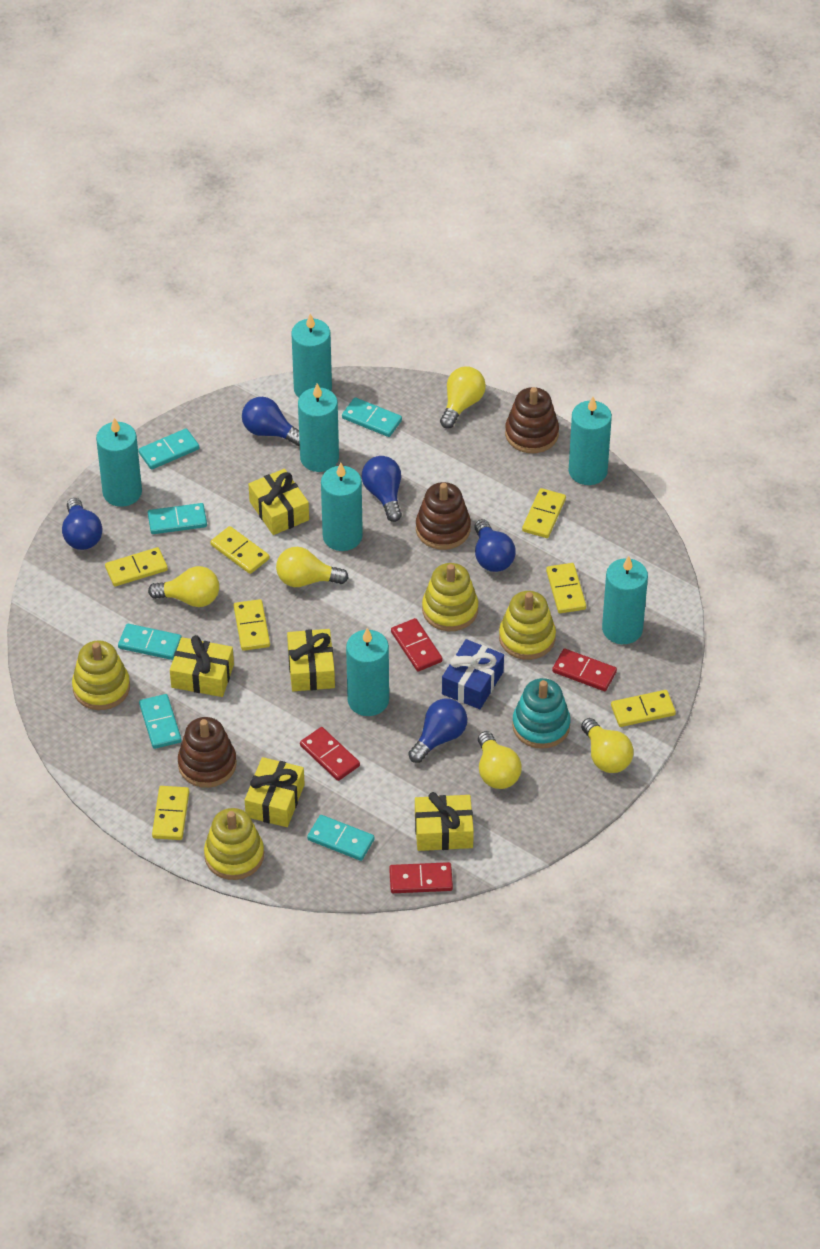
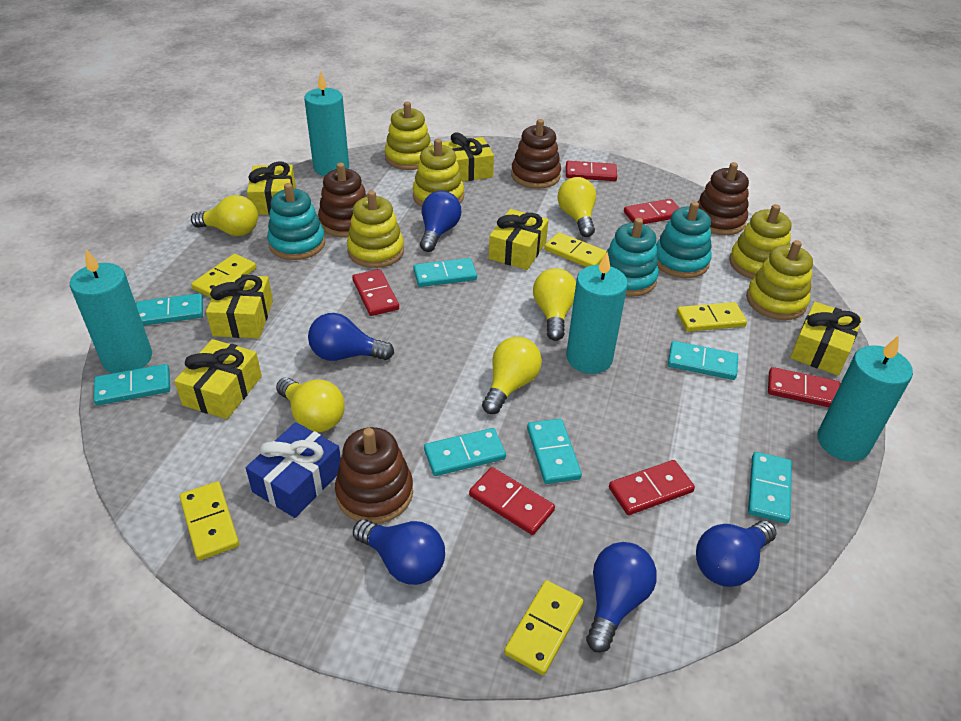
brown stacking toy: [178,717,237,788] [416,482,471,550] [505,387,559,453] = 3 -> [318,163,367,237] [335,427,413,524] [511,119,561,189] [697,162,749,235] = 4
red domino: [300,727,360,781] [389,862,453,893] [391,618,443,671] [552,648,617,691] = 4 -> [352,269,399,316] [469,467,555,535] [566,161,617,181] [609,460,695,515] [624,199,680,224] [768,367,841,407] = 6
turquoise candle: [96,418,142,507] [291,314,332,398] [298,384,339,472] [321,462,363,551] [346,628,389,716] [569,397,612,485] [602,556,648,644] = 7 -> [70,249,152,373] [304,71,349,176] [566,252,628,374] [818,335,913,461] = 4
turquoise domino: [118,624,182,660] [138,428,199,470] [139,694,182,749] [148,503,207,534] [307,815,375,861] [342,397,402,437] = 6 -> [93,364,170,405] [136,293,203,326] [413,258,477,287] [424,428,506,476] [527,419,582,484] [668,341,738,380] [748,452,792,523] = 7
turquoise stacking toy: [512,678,571,749] = 1 -> [267,183,325,260] [607,218,659,297] [656,201,712,278] = 3
yellow domino: [105,547,168,586] [152,786,189,840] [210,526,270,574] [234,599,270,651] [522,488,566,538] [546,563,586,613] [611,690,676,727] = 7 -> [180,481,239,560] [191,254,256,298] [504,580,584,675] [544,232,607,267] [677,302,747,332] = 5
yellow gift: [170,635,234,697] [245,757,305,827] [248,469,309,535] [287,629,335,691] [415,792,474,851] = 5 -> [174,339,262,419] [206,274,273,338] [247,161,296,215] [442,132,494,182] [489,209,549,270] [790,302,862,376] = 6
yellow stacking toy: [72,640,130,710] [204,808,264,880] [422,563,478,631] [499,591,556,660] = 4 -> [347,190,404,268] [385,102,432,170] [412,139,464,207] [729,204,791,279] [746,240,813,320] = 5

